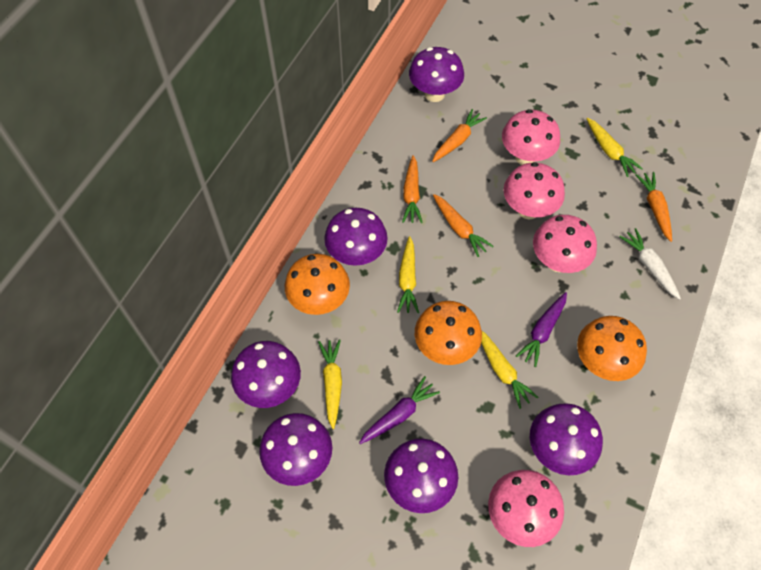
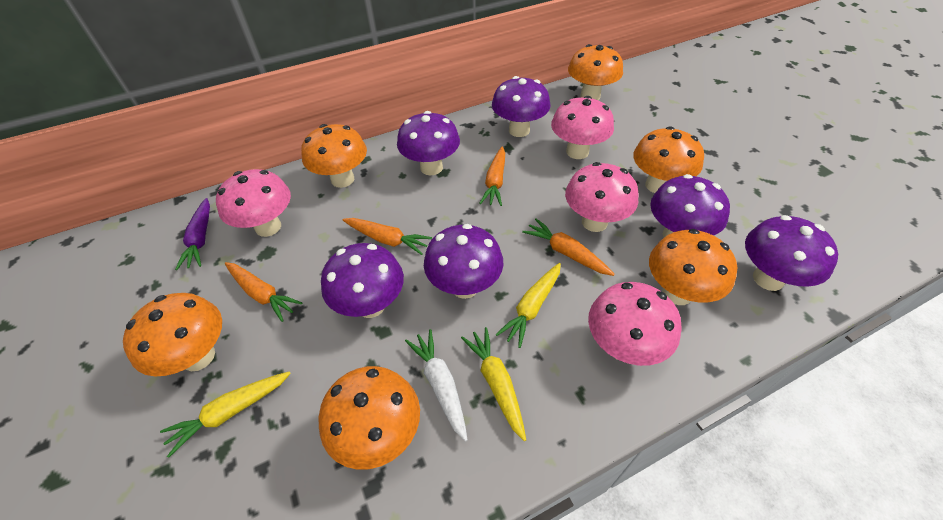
orange mushroom: [285,254,350,315] [415,301,482,365] [577,316,647,381] = 3 -> [123,293,222,377] [301,124,367,188] [318,366,420,470] [568,44,623,100] [633,126,704,193] [649,229,737,305] = 6
purple carrot: [359,376,440,444] [516,292,567,367] = 2 -> [175,198,210,270] = 1
yellow carrot: [318,339,342,429] [397,236,419,313] [481,331,538,409] [586,118,643,177] = 4 -> [160,371,291,458] [461,327,526,441] [495,263,561,348] = 3

